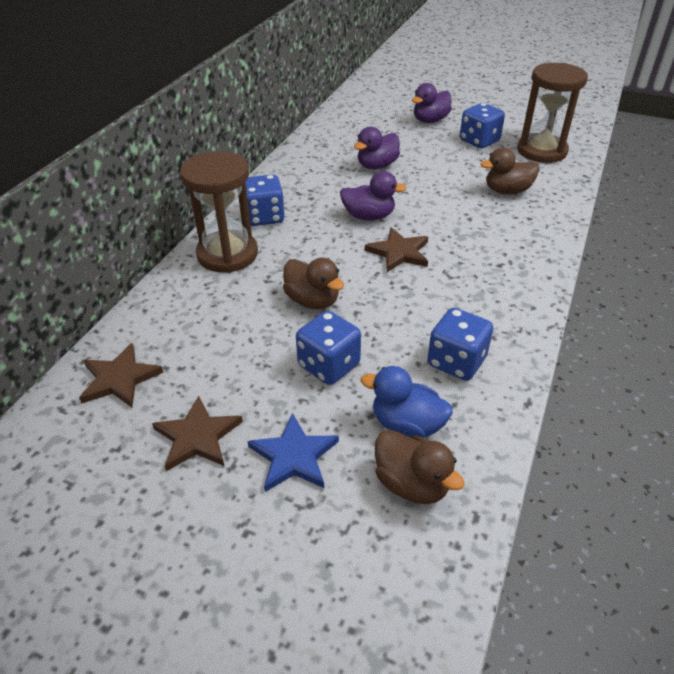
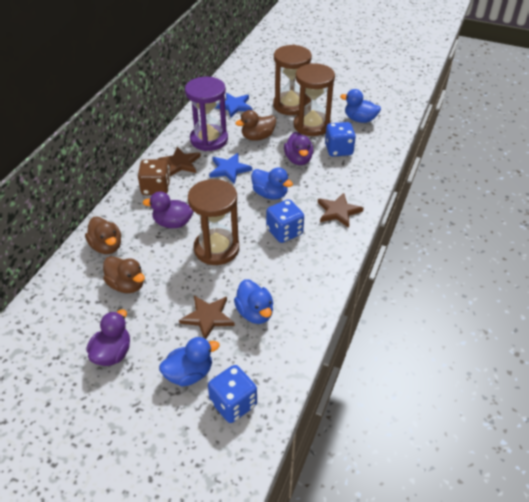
blue dice: [245,174,285,226] [296,311,361,385] [427,308,493,381] [460,103,505,148] = 4 -> [208,365,257,423] [266,199,304,243] [325,122,356,157] = 3
blue duck: [361,366,453,438] = 1 -> [159,337,219,386] [234,279,273,324] [251,167,293,200] [340,89,381,123] = 4
blue star: [247,413,339,492] = 1 -> [209,153,252,184] [216,93,252,118] = 2
brown dice: none = 0 -> [138,159,170,195] = 1
brown hourglass: [180,151,258,273] [517,63,588,163] = 2 -> [188,179,239,265] [273,45,312,115] [293,63,335,136] = 3
purple hourglass: none = 0 -> [185,77,228,151] = 1

